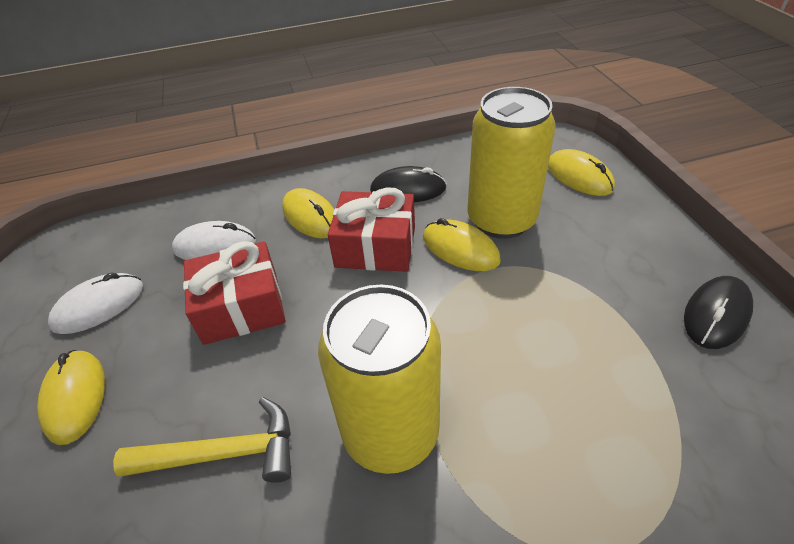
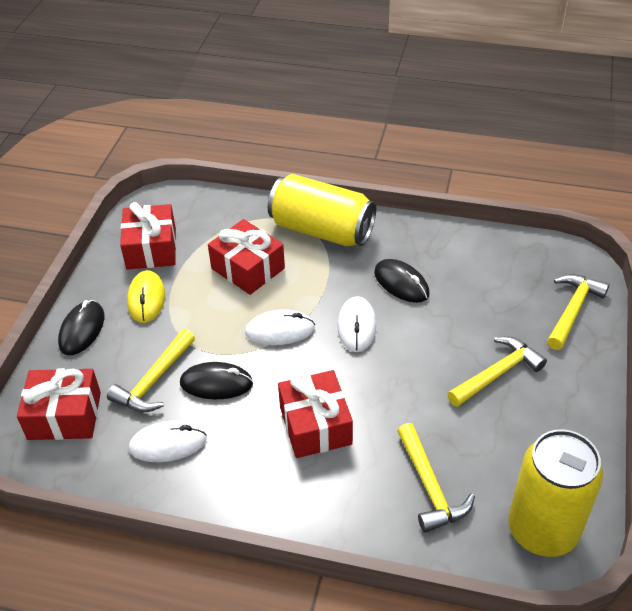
black mouse: [370,166,447,202] [684,276,753,349] = 2 -> [58,300,104,355] [180,362,253,399] [374,259,430,303] = 3
red gift: [183,241,286,345] [328,188,415,272] = 2 -> [17,368,101,440] [120,202,176,270] [208,219,285,295] [278,370,353,458] = 4
white mouse: [48,273,143,334] [172,221,256,260] = 2 -> [129,420,207,462] [245,310,315,345] [337,296,376,352] = 3
yellow hammer: [113,397,291,483] = 1 -> [107,329,195,412] [397,423,475,533] [447,336,547,407] [547,274,609,350] = 4
yellow mouse: [37,350,105,445] [282,188,334,238] [423,218,501,271] [548,149,615,196] = 4 -> [127,270,165,323] = 1

